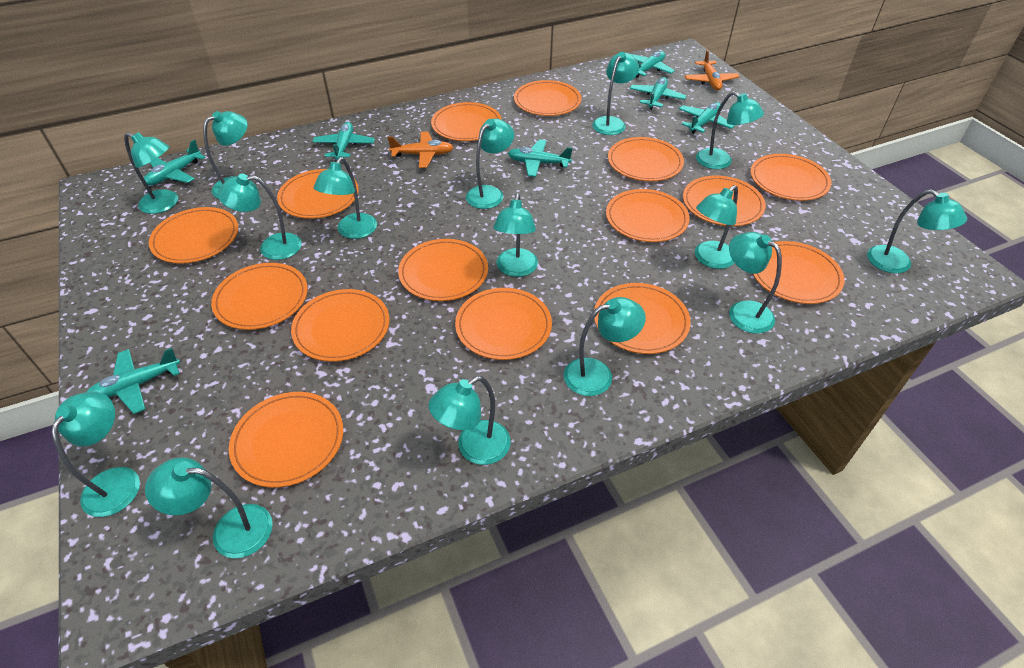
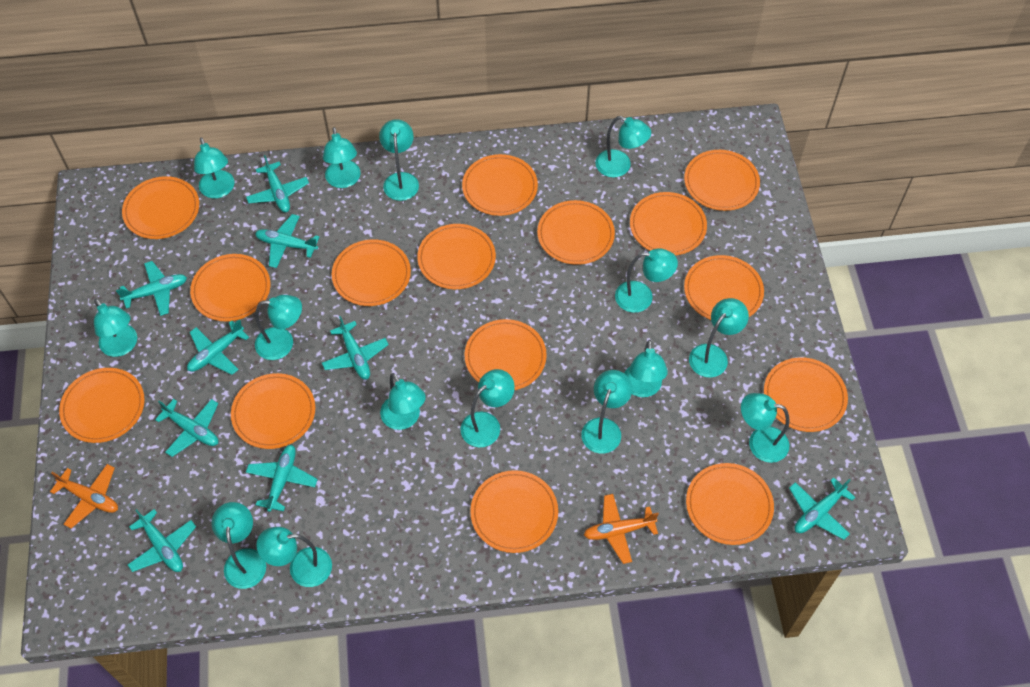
turquoise plane: [87,348,180,414] [144,139,206,185] [312,122,375,160] [508,139,573,177] [630,77,686,109] [631,51,675,78] [679,102,735,133] = 7 -> [116,261,187,316] [128,509,196,572] [155,399,218,457] [187,319,249,375] [246,155,309,212] [246,445,318,512] [255,214,320,268] [322,316,389,380] [789,477,856,540] = 9

